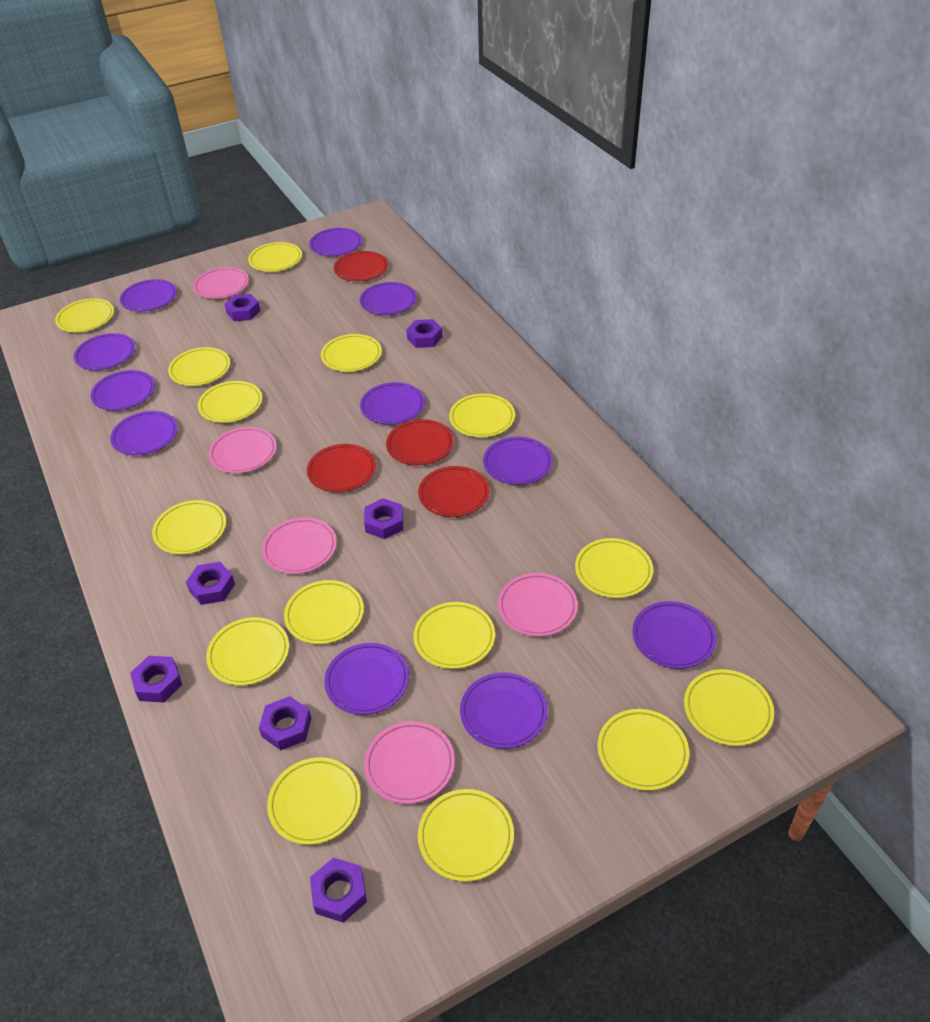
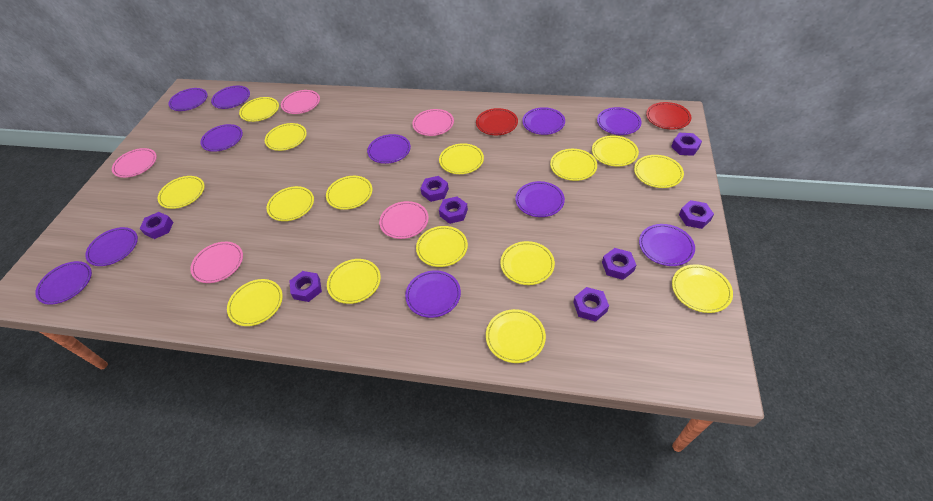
purple nut: [130,656,182,703] [186,562,235,605] [224,294,260,321] [259,696,311,750] [310,857,367,923] [364,498,403,539] [406,319,442,348] = 7 -> [139,212,173,239] [289,271,322,302] [420,176,449,202] [439,196,468,224] [573,287,609,322] [602,248,636,280] [671,133,702,156] [679,200,714,229] = 8
red plate: [307,444,376,492] [334,251,388,281] [386,419,454,465] [418,466,490,517] = 4 -> [476,108,518,135] [646,102,691,130] = 2

